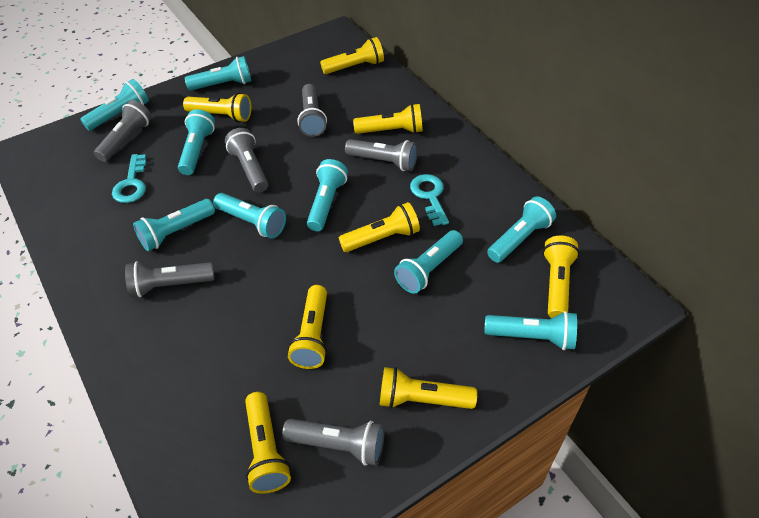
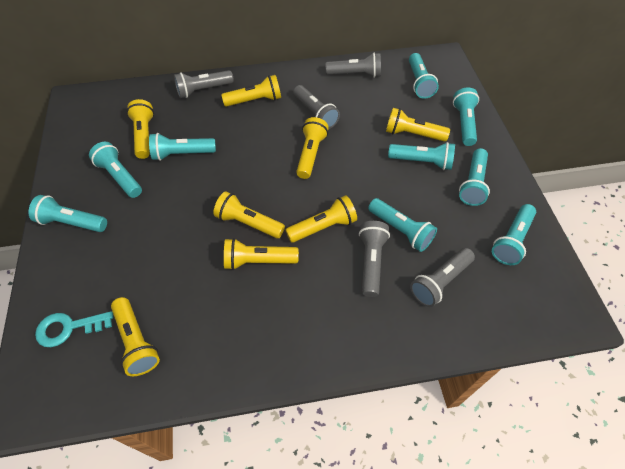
grey flashlight: [94,100,152,162] [125,261,215,297] [225,128,269,193] [282,419,384,466] [297,84,327,137] [345,139,418,171] = 6 -> [174,70,234,98] [293,85,340,129] [325,52,381,78] [359,221,390,297] [410,248,475,307] = 5
turquoise key: [112,154,146,203] [410,174,449,226] = 2 -> [35,311,113,347] = 1

